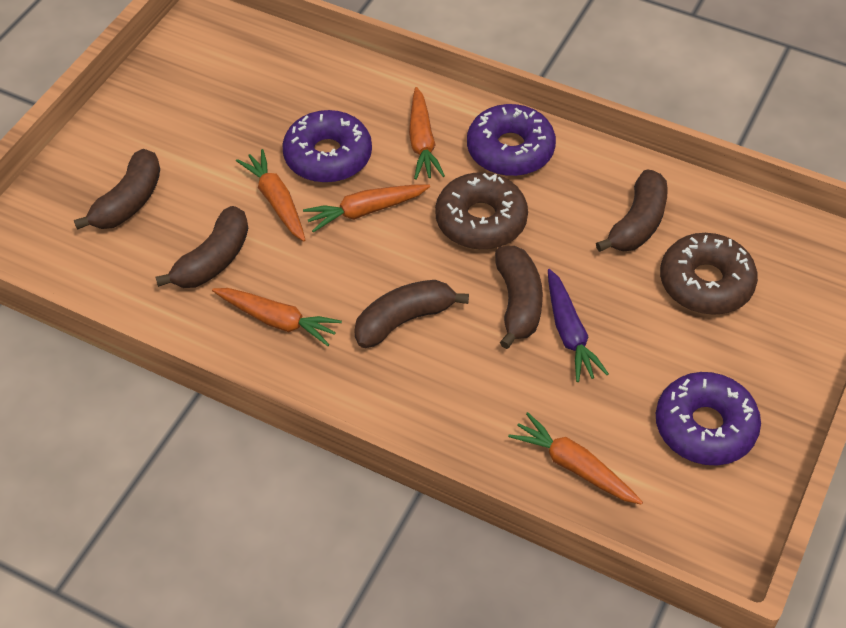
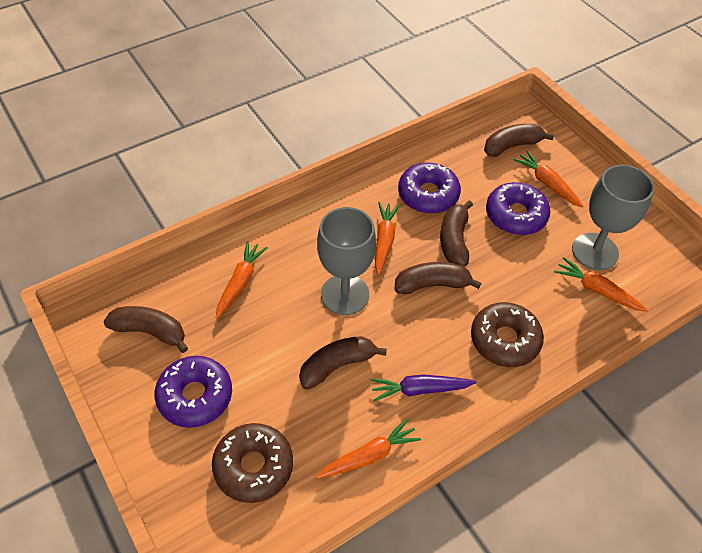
grey goblet: none = 0 -> [317,207,376,315] [572,165,654,270] = 2

